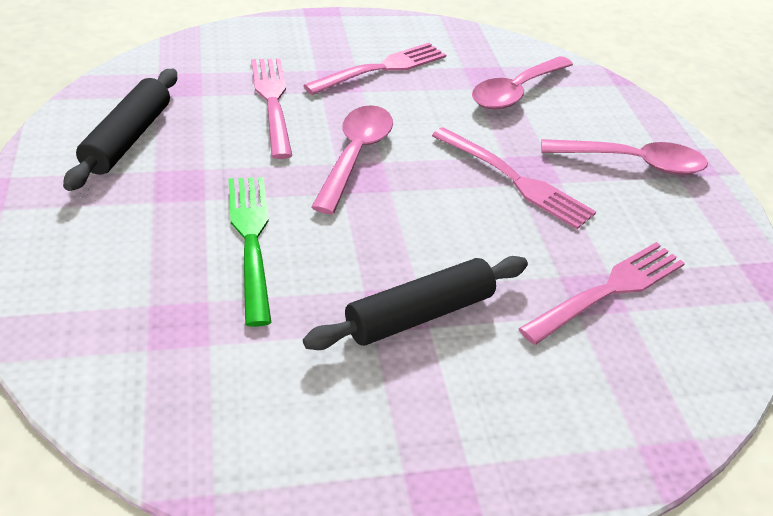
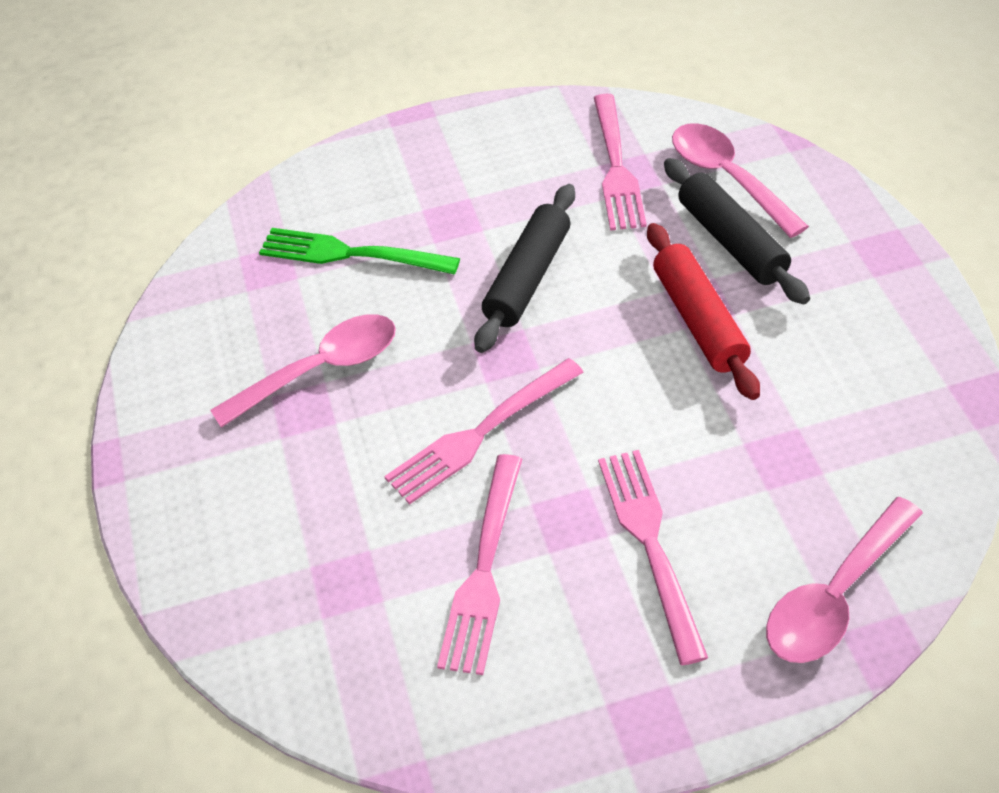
red rolling pin: none = 0 -> [647,223,760,400] = 1

